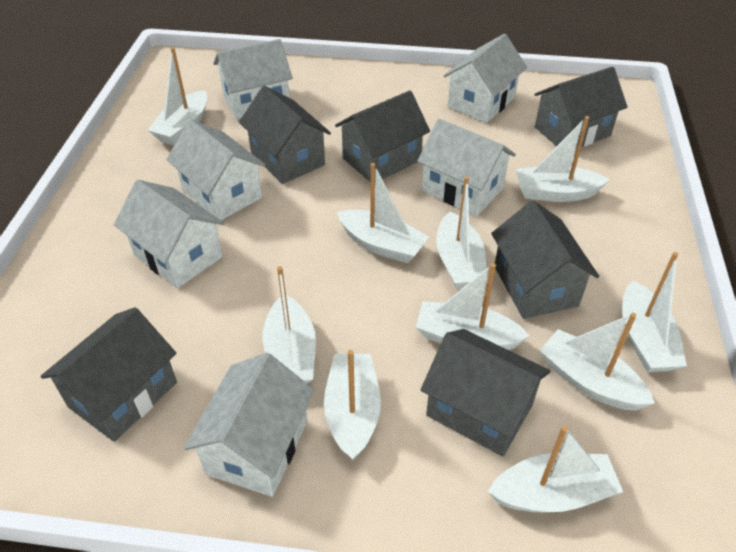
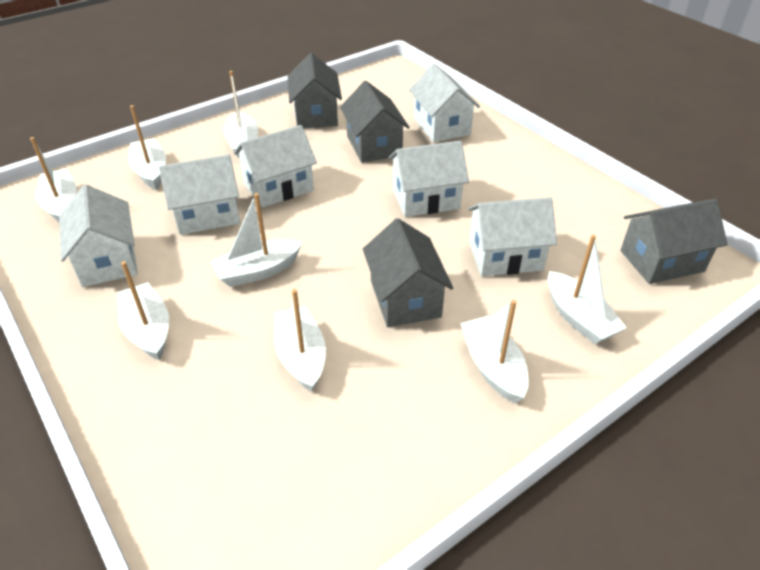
grey house: [41,307,177,442] [239,86,331,184] [335,91,430,182] [421,329,550,457] [491,200,599,319] [535,67,627,149] = 6 -> [287,53,342,128] [340,81,410,163] [363,218,453,327] [620,199,728,284] = 4
white boat: [148,47,207,145] [262,266,316,384] [324,350,381,460] [337,163,429,263] [416,263,530,350] [436,176,487,290] [488,426,623,513] [516,116,610,202] [539,313,655,410] [622,252,687,372] = 10 -> [30,137,77,222] [117,261,169,360] [128,105,166,190] [211,193,302,287] [223,71,258,158] [274,289,326,392] [460,300,529,403] [548,235,627,344] = 8

